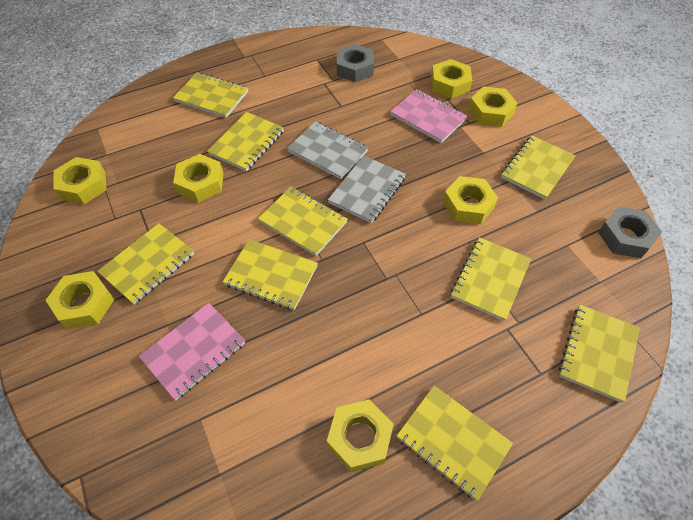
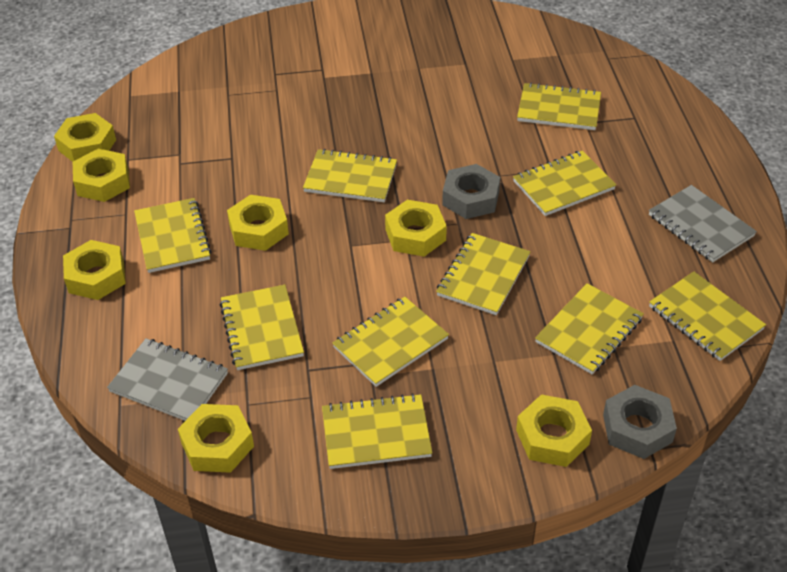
pink notebook: [139,303,245,400] [390,89,468,143] = 2 -> none = 0
yellow notebook: [97,223,194,304] [173,72,248,118] [207,112,284,172] [223,239,318,310] [258,187,348,256] [397,386,513,501] [451,237,531,321] [501,136,576,199] [559,305,640,403] = 9 -> [134,198,212,273] [220,285,304,370] [303,149,397,202] [322,393,432,469] [332,297,449,387] [436,233,531,315] [513,150,616,216] [517,83,601,130] [535,283,644,374] [649,271,766,361] = 10

